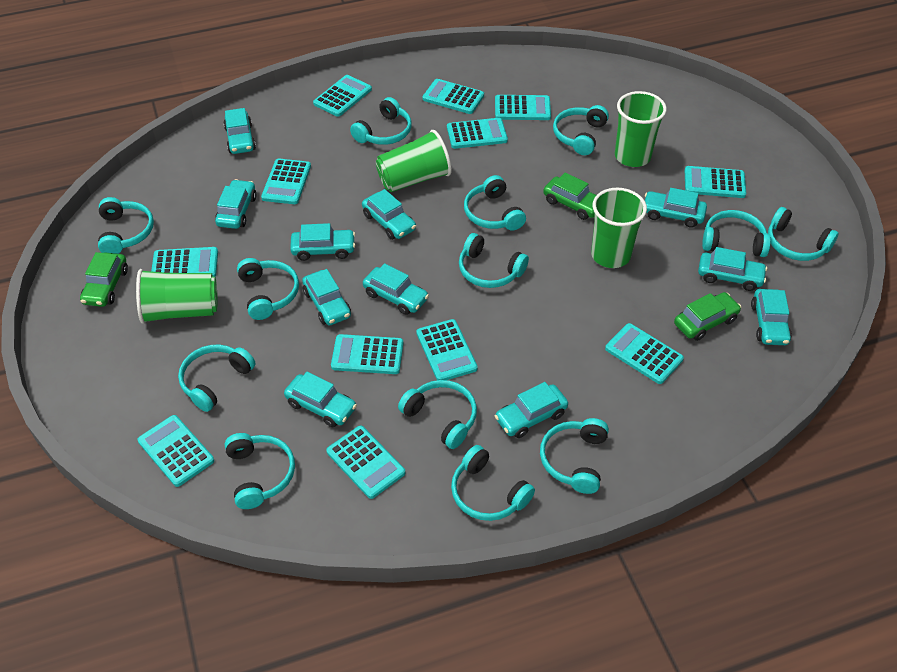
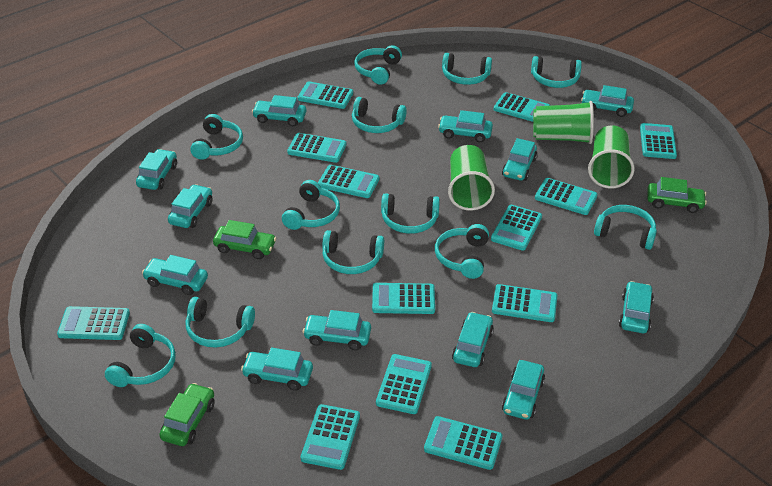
green cup: [136,269,217,324] [376,130,452,192] [591,188,647,268] [615,91,667,167] = 4 -> [448,145,495,211] [533,101,594,144] [588,125,635,189] = 3
turquoise calculator: [137,415,214,487] [151,247,218,277] [261,158,311,204] [313,75,372,117] [326,426,405,499] [331,334,403,374] [416,319,478,380] [423,79,484,114] [447,118,508,149] [495,95,551,120] [605,323,684,384] [685,166,746,198] = 12 -> [57,306,130,340] [287,133,346,163] [298,81,353,109] [301,404,360,470] [318,165,379,198] [372,283,435,314] [376,354,432,414] [424,416,502,470] [491,205,542,251] [492,284,557,322] [493,92,550,122] [535,178,598,215] [640,123,677,159] = 13
turquoise car: [215,179,257,229] [223,108,256,154] [284,372,357,427] [290,223,355,261] [302,269,351,325] [362,189,416,240] [363,263,429,315] [495,382,568,438] [645,188,707,228] [698,247,767,291] [751,289,792,345] = 11 -> [136,149,177,190] [142,255,208,295] [168,184,212,228] [241,348,313,391] [252,95,306,126] [303,310,371,350] [438,110,493,143] [452,312,494,367] [502,138,537,181] [502,360,545,420] [581,85,634,117] [619,281,654,333] = 12
turquoise headphones: [98,197,154,254] [178,345,256,412] [225,433,295,509] [237,258,299,320] [350,97,412,145] [398,380,477,449] [451,445,535,521] [459,233,529,288] [464,175,526,231] [540,418,609,494] [553,105,609,155] [702,210,771,257] [768,207,838,261] = 13 -> [105,324,176,387] [186,297,255,348] [190,114,243,160] [282,180,340,230] [322,230,384,274] [352,97,407,133] [354,45,402,85] [381,193,440,234] [435,224,489,279] [442,53,492,85] [531,56,582,88] [594,205,657,250] = 12

